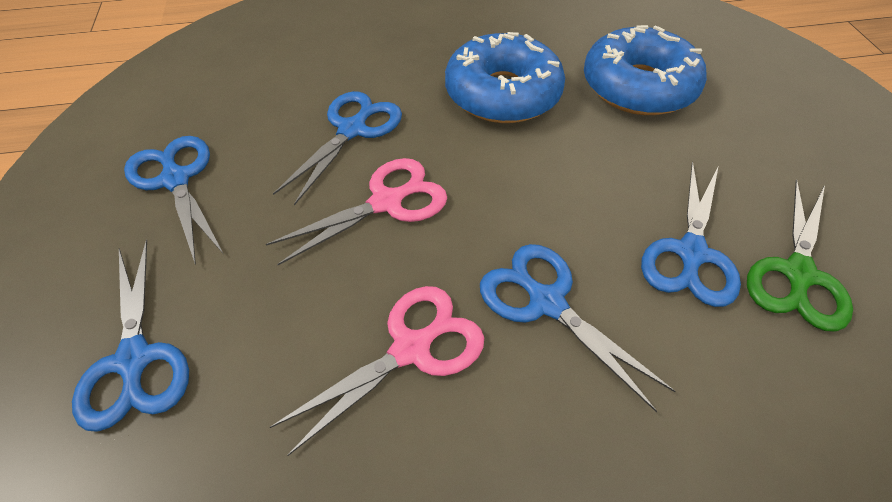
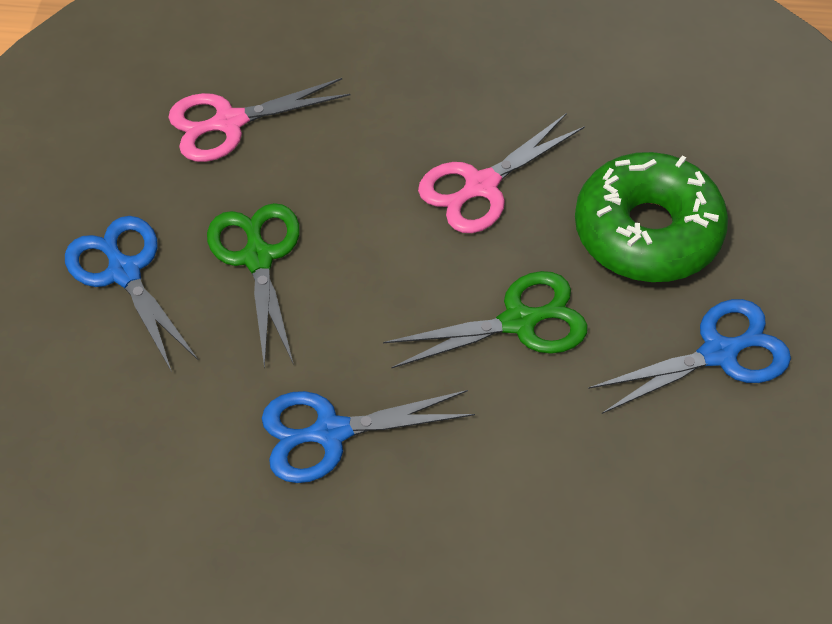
blue donut: [445,32,565,123] [584,25,707,115] = 2 -> none = 0
blue scissors: [72,240,189,432] [124,136,223,265] [273,91,402,205] [480,244,675,412] [641,161,741,307] = 5 -> [65,216,198,372] [262,390,475,483] [588,299,791,414] = 3
green donut: none = 0 -> [575,152,728,282] = 1
green scissors: [747,179,853,332] = 1 -> [207,203,300,369] [383,271,588,368] = 2

